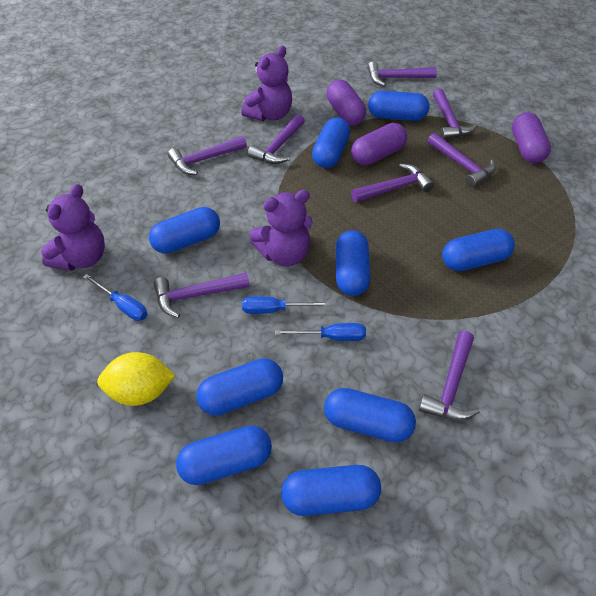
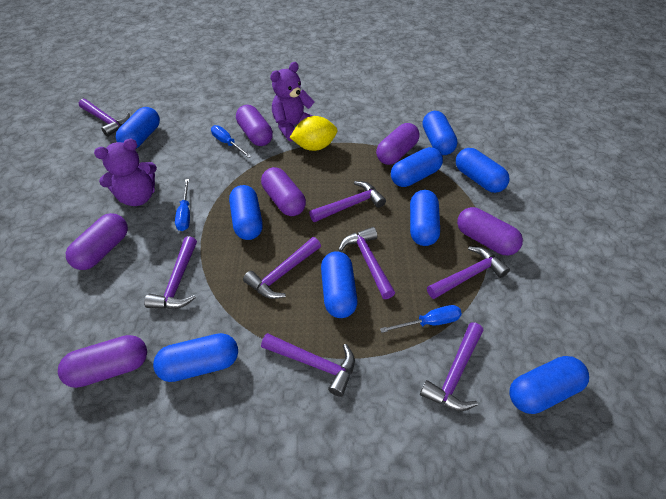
purple capsule: [326,79,366,126] [351,123,407,165] [512,112,551,163] = 3 -> [58,335,147,388] [66,213,128,270] [236,105,273,146] [261,167,306,216] [376,123,420,165] [457,207,523,256] = 6
purple teddy bear: [41,184,105,271] [241,46,292,121] [249,190,312,266] = 3 -> [94,138,157,206] [270,62,315,141] = 2

